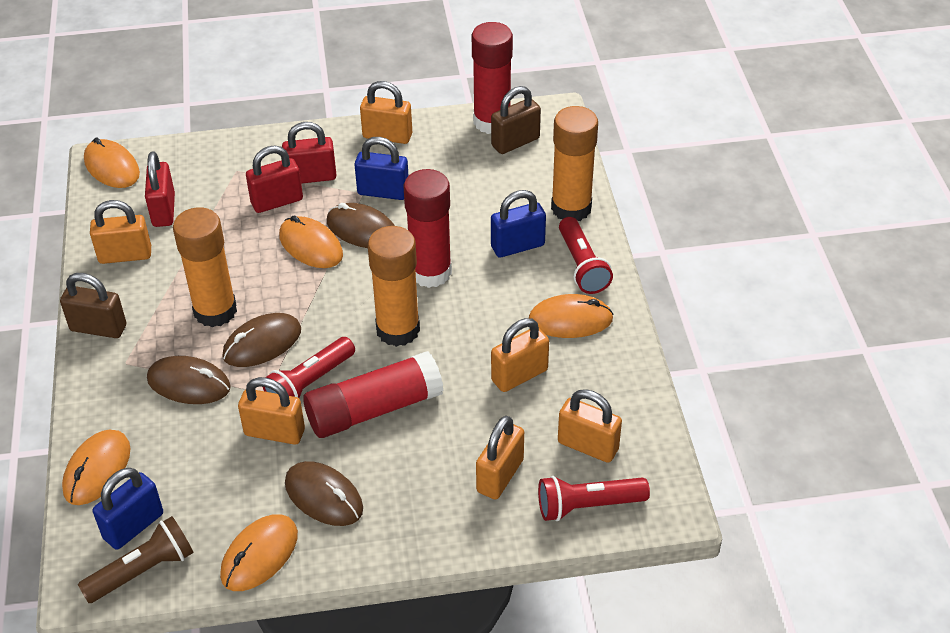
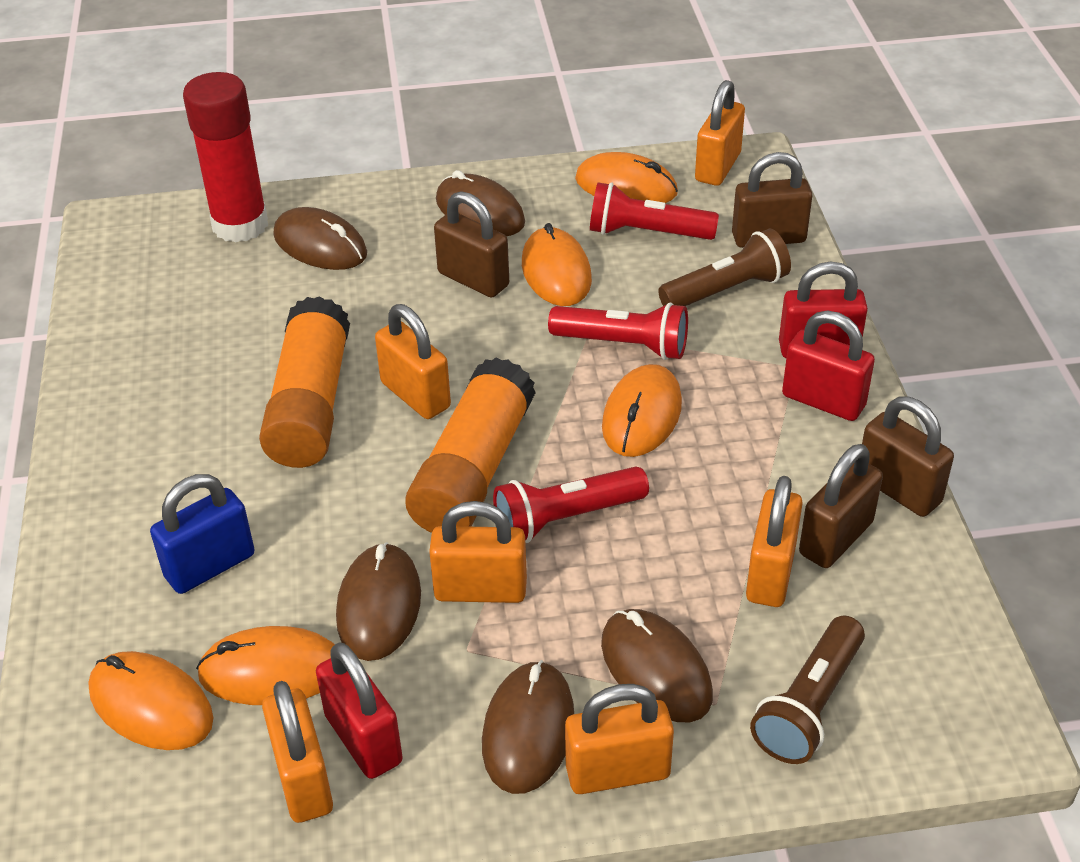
blue padlock: [93,468,163,550] [355,137,409,200] [491,190,546,258] = 3 -> [150,474,255,594] = 1
brown flashlight: [78,516,194,603] = 1 -> [658,229,791,306] [750,616,865,764] = 2
brown mouse: [147,356,231,404] [222,313,301,367] [285,461,363,526] [327,203,395,248] = 4 -> [273,207,367,270] [336,542,421,661] [436,170,525,236] [482,660,574,794] [601,609,713,722] = 5
brown padlock: [60,273,126,338] [491,86,541,154] = 2 -> [434,191,509,297] [732,152,812,248] [799,444,883,568] [862,397,954,517] = 4
orange glue stick: [173,207,237,327] [368,226,420,347] [551,106,598,221] = 3 -> [259,296,350,468] [405,358,536,533] = 2
red glue stick: [303,351,444,438] [404,169,452,288] [472,22,513,134] = 3 -> [183,72,268,243] = 1

